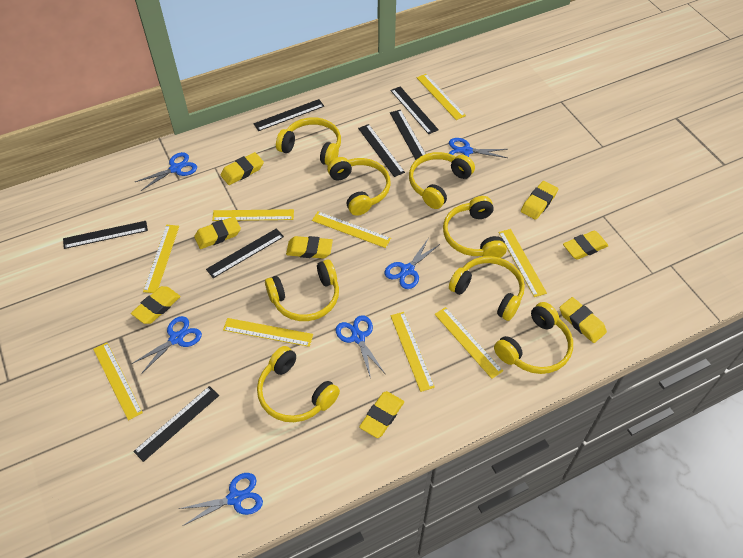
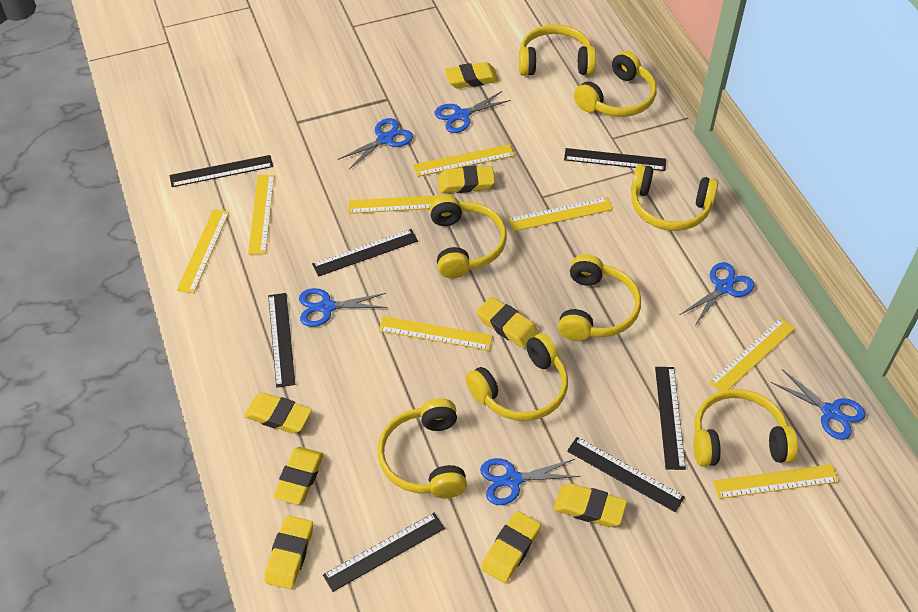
yellow ruler: [93,343,143,421] [143,225,179,293] [212,209,294,221] [223,318,313,347] [312,211,391,248] [390,312,435,392] [417,74,466,120] [434,307,503,379] [499,229,547,297] = 9 -> [177,209,229,294] [248,175,275,254] [349,194,452,214] [378,316,493,351] [413,144,515,177] [509,197,613,231] [709,318,795,391] [713,464,839,499] = 8

